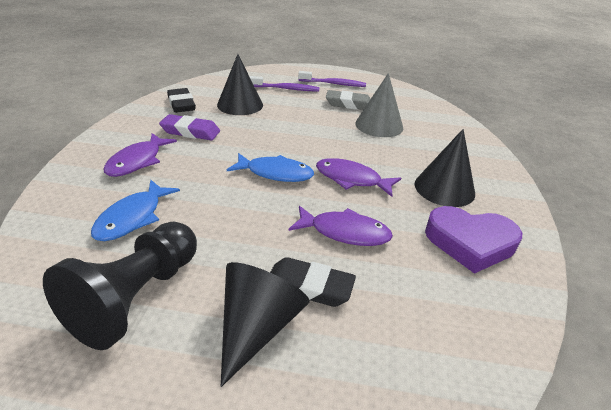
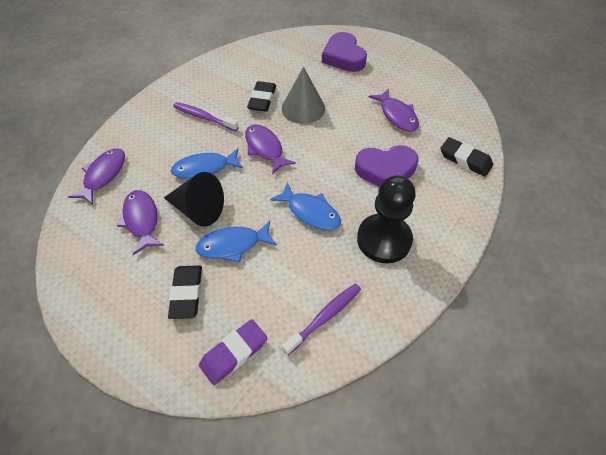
black cone: [217,54,263,115] [221,262,310,387] [414,129,475,207] = 3 -> [164,172,224,226] = 1
black eraser: [167,88,196,113] [270,257,356,307] = 2 -> [168,265,202,319] [247,81,276,112] [440,137,493,177] = 3
blue fish: [91,180,180,241] [227,153,314,182] = 2 -> [171,148,244,179] [195,221,277,263] [270,182,341,230] = 3
grey eraser: [326,90,371,110] = 1 -> none = 0
purple fish: [104,133,177,177] [289,206,393,246] [316,158,401,197] = 3 -> [68,148,125,205] [117,190,164,255] [245,124,296,175] [368,89,419,132] = 4
purple heart: [425,206,522,274] = 1 -> [322,32,367,72] [355,145,419,187] = 2

